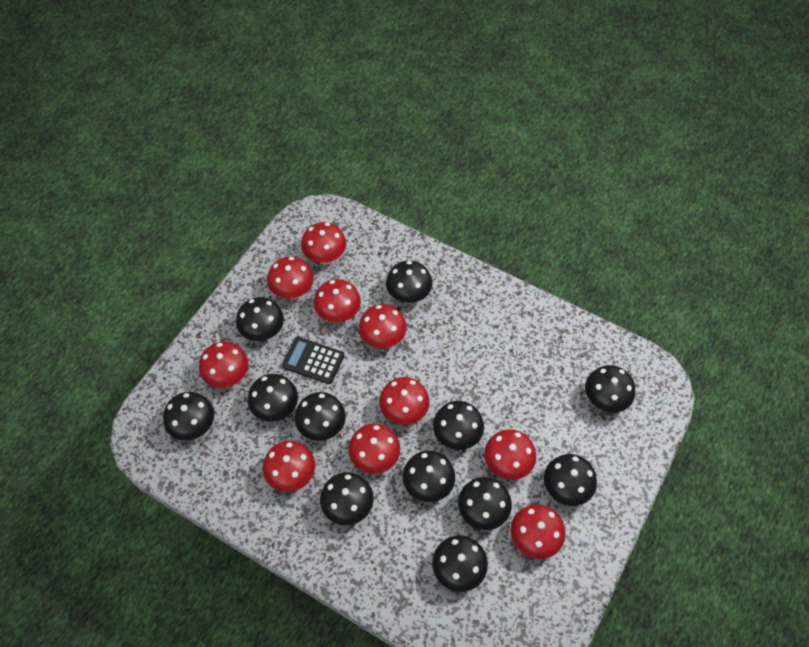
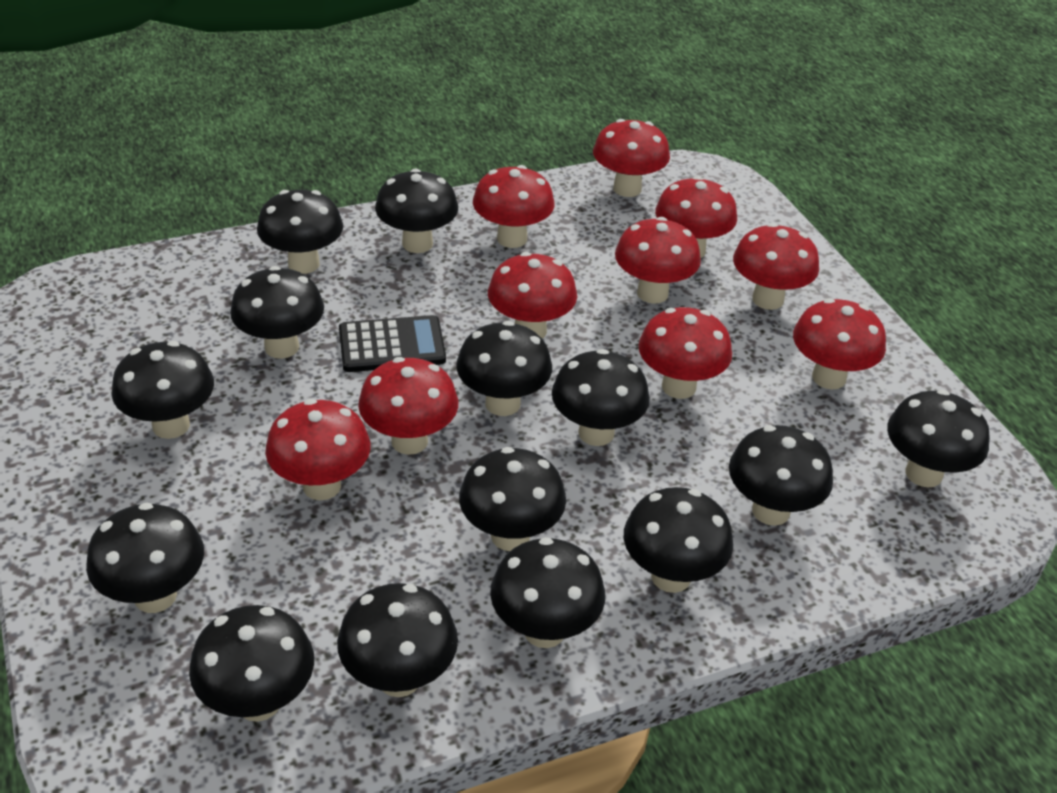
black mushroom: [163,392,214,441] [236,297,284,341] [248,374,298,422] [295,392,346,441] [320,472,374,525] [386,261,432,304] [403,451,455,502] [432,535,488,592] [433,401,484,450] [458,477,512,530] [544,454,597,506] [585,365,635,413] = 12 -> [86,503,204,613] [111,341,214,439] [189,605,314,722] [230,266,324,359] [257,190,343,274] [337,583,458,697] [375,169,458,253] [456,321,552,416] [459,447,566,551] [490,537,605,648] [552,349,650,446] [624,487,733,593] [729,425,833,526] [887,390,990,488] = 14

